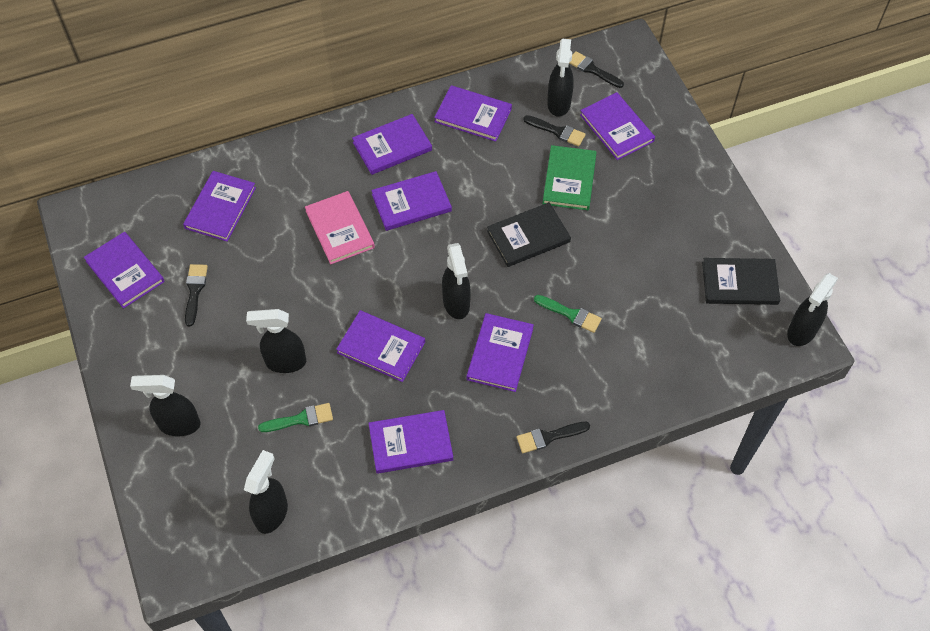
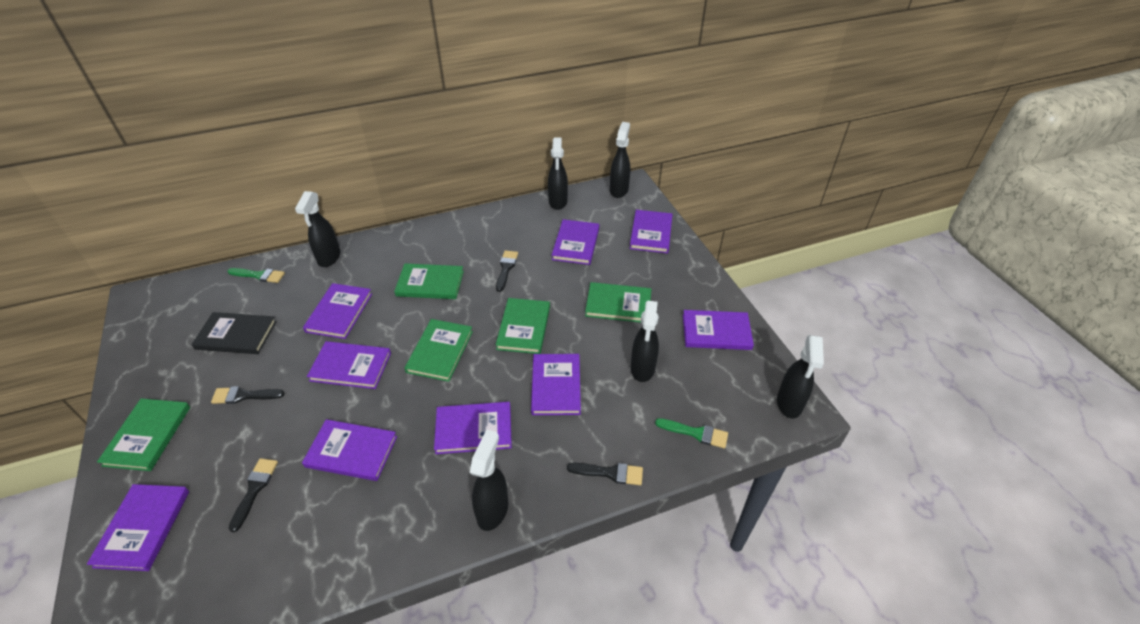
black book: [487,202,571,267] [702,258,780,305] = 2 -> [191,312,277,354] = 1
green book: [542,145,597,210] = 1 -> [97,398,190,471] [394,264,464,299] [405,319,473,382] [496,298,550,354] [585,282,651,322] = 5
pink book: [305,191,375,264] = 1 -> none = 0

